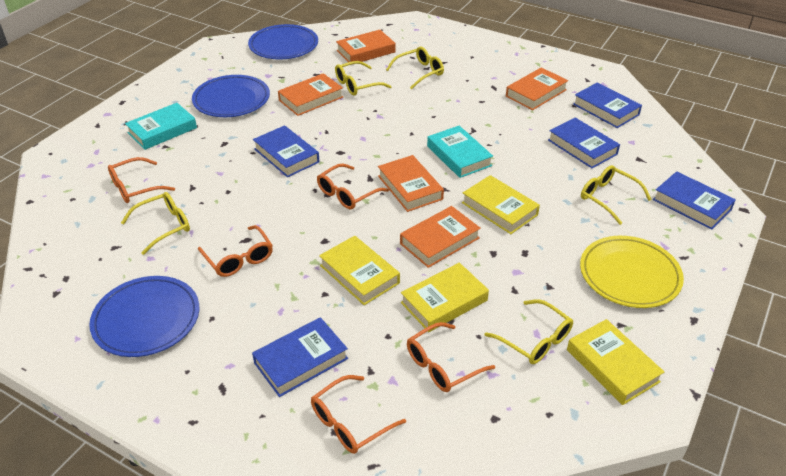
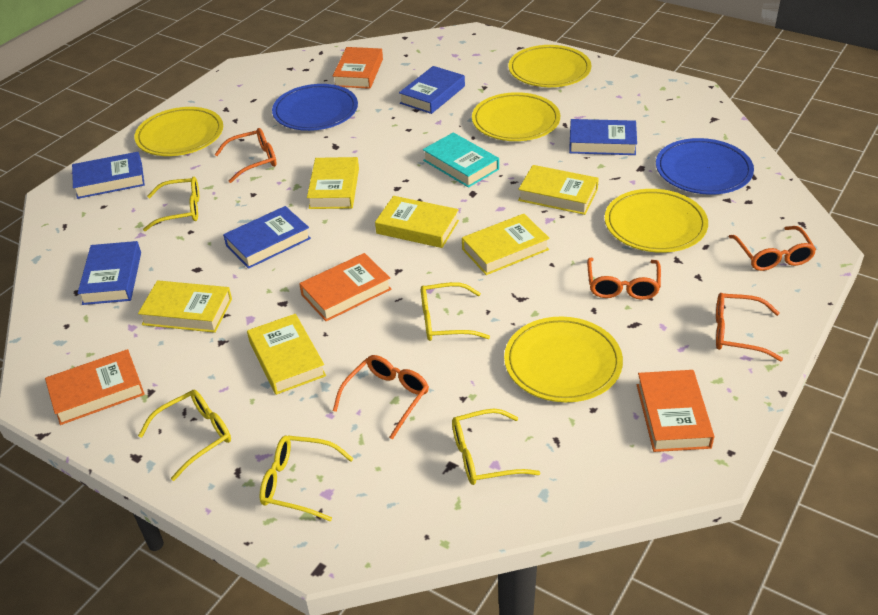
blue plate: [89,276,199,357] [192,75,270,117] [248,24,318,59] = 3 -> [272,84,358,131] [656,138,754,195] = 2
orange book: [278,73,343,116] [336,30,395,62] [378,155,444,212] [400,206,481,268] [506,67,568,110] = 5 -> [45,349,145,425] [299,253,391,321] [333,47,383,89] [637,370,714,452] = 4
turquoise book: [125,103,197,150] [427,126,493,178] = 2 -> [423,133,499,188] = 1
yellow book: [319,236,400,305] [401,263,489,332] [462,175,540,234] [567,319,664,405] = 4 -> [138,280,232,333] [247,314,326,395] [307,157,359,209] [375,196,459,248] [462,214,550,275] [518,165,599,215] = 6
yellow plate: [580,236,684,308] = 1 -> [135,107,223,156] [472,92,560,141] [504,317,623,402] [508,45,592,87] [605,189,708,253] = 5

